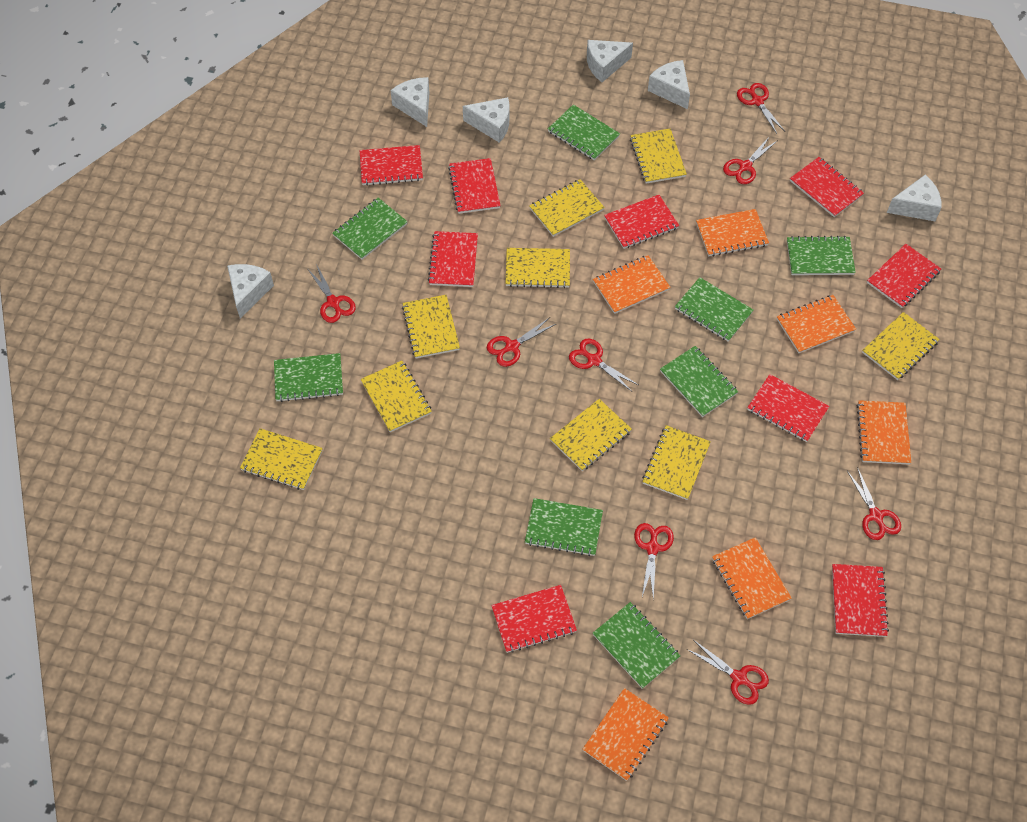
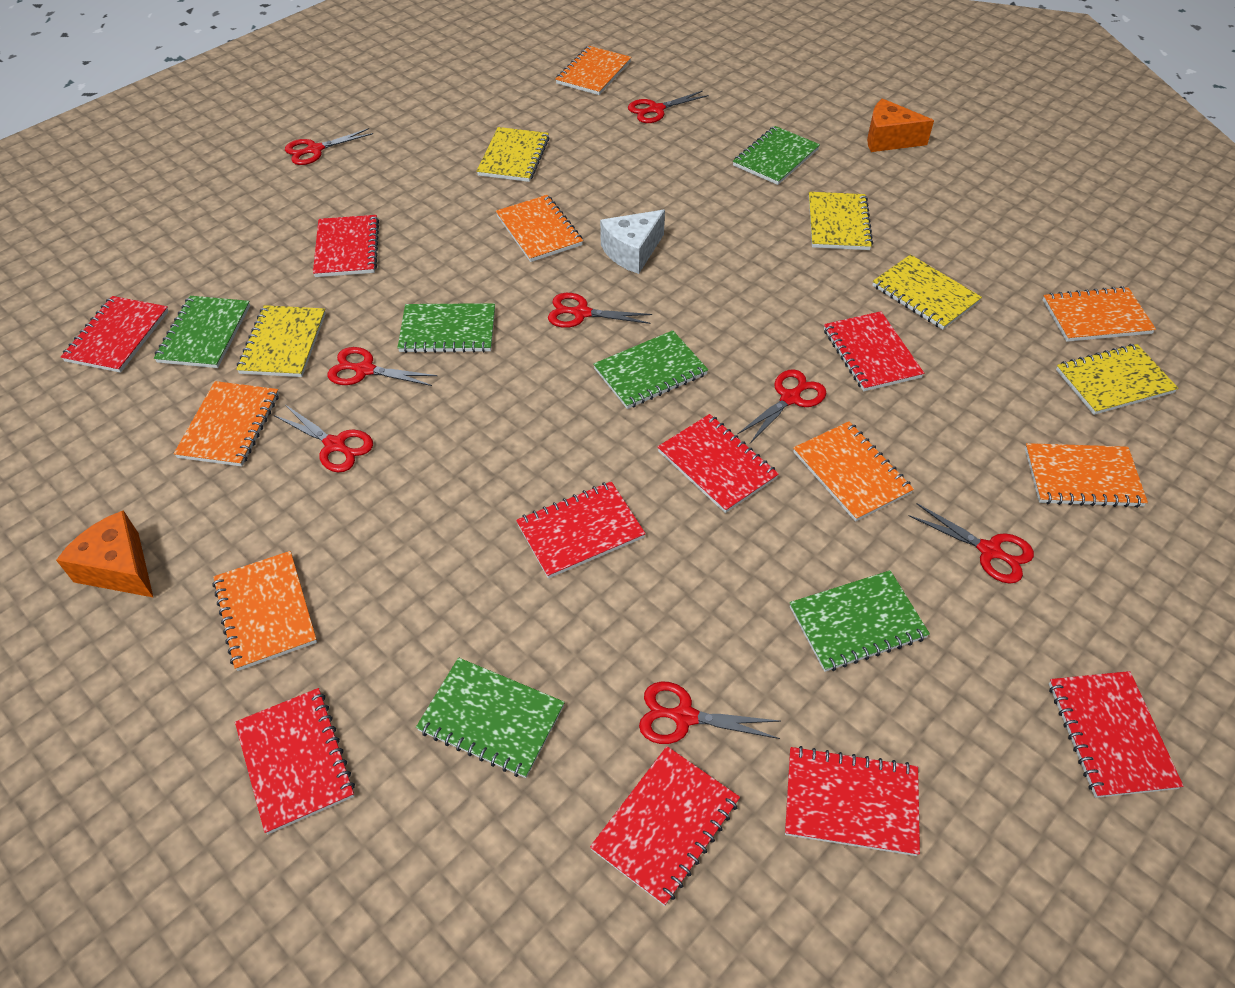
green notebook: [274,353,343,402] [332,198,408,260] [525,498,603,556] [548,104,620,161] [593,602,681,689] [660,346,739,417] [675,277,753,342] [787,236,856,275] = 8 -> [154,296,250,368] [397,303,495,353] [416,657,565,778] [593,330,708,409] [733,126,820,185] [790,570,930,672] = 6
orange cheese: none = 0 -> [56,510,154,598] [867,98,934,152] = 2
orange notebook: [582,688,669,781] [593,255,670,314] [696,209,769,257] [712,537,792,619] [777,295,856,353] [857,400,911,465] = 6 -> [174,381,279,466] [213,551,317,671] [496,195,583,262] [555,46,631,95] [793,421,914,522] [1025,443,1148,508] [1043,286,1156,342] = 7
white cheese: [227,264,274,319] [391,77,430,127] [463,97,509,143] [587,40,633,82] [648,60,690,109] [887,175,942,221] = 6 -> [600,210,665,274] = 1
yellow notebook: [240,428,323,490] [361,361,432,432] [402,295,460,358] [505,248,570,288] [529,179,605,237] [550,399,632,471] [630,129,687,184] [642,425,711,500] [862,312,940,380] = 9 -> [236,305,326,377] [477,127,549,182] [809,192,873,250] [872,254,982,330] [1056,344,1178,415] = 5

